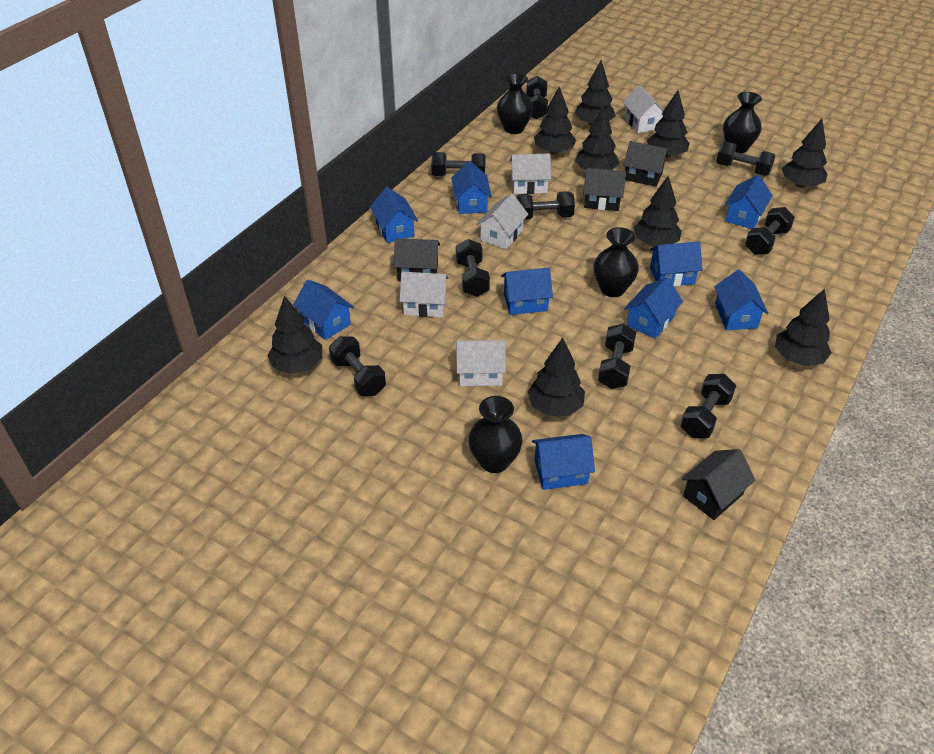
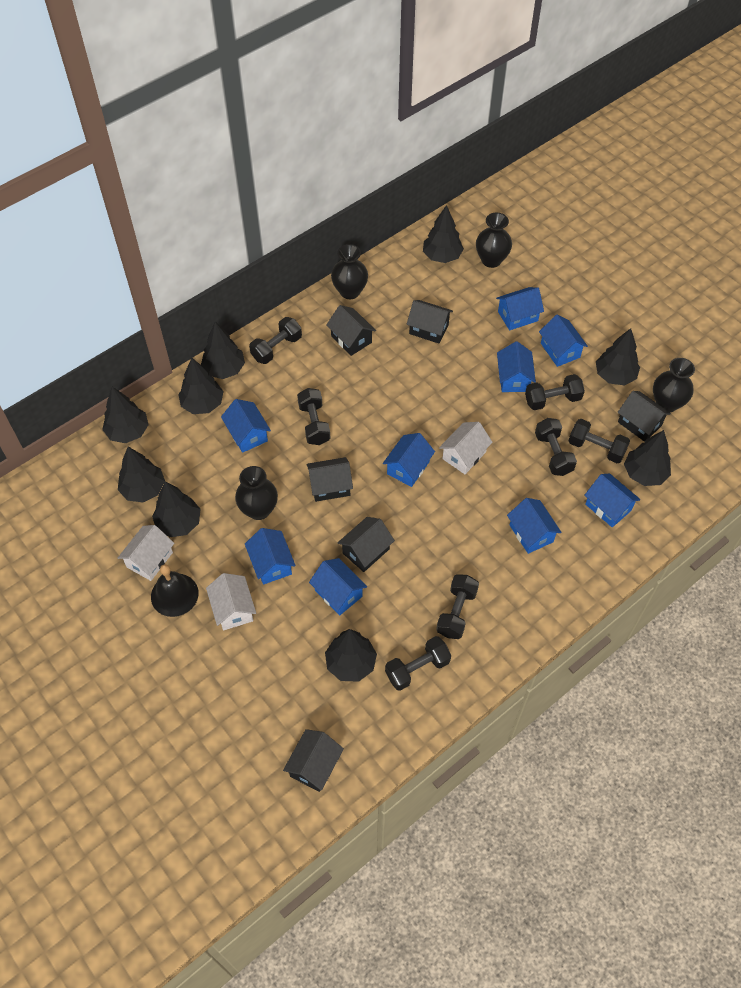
black bell: none = 0 -> [151,564,199,617] = 1
black dumbbell: [329,336,386,396] [431,152,486,176] [456,239,490,297] [516,191,575,220] [526,76,548,120] [598,324,636,389] [680,374,736,438] [716,141,776,176] [745,207,795,255] = 9 -> [249,317,302,364] [297,388,330,445] [385,636,451,691] [436,574,479,639] [525,374,585,410] [535,418,577,476] [569,419,630,463] = 7
black house: [394,238,440,281] [583,168,626,211] [623,141,668,187] [681,449,755,520] = 4 -> [283,729,344,792] [306,457,353,502] [327,305,376,356] [338,517,395,572] [407,300,453,344] [617,391,671,442] = 6
white house: [399,272,449,317] [456,340,506,386] [476,193,528,249] [510,154,551,194] [623,85,664,133] = 5 -> [118,525,174,581] [206,573,256,630] [439,422,492,474] = 3

